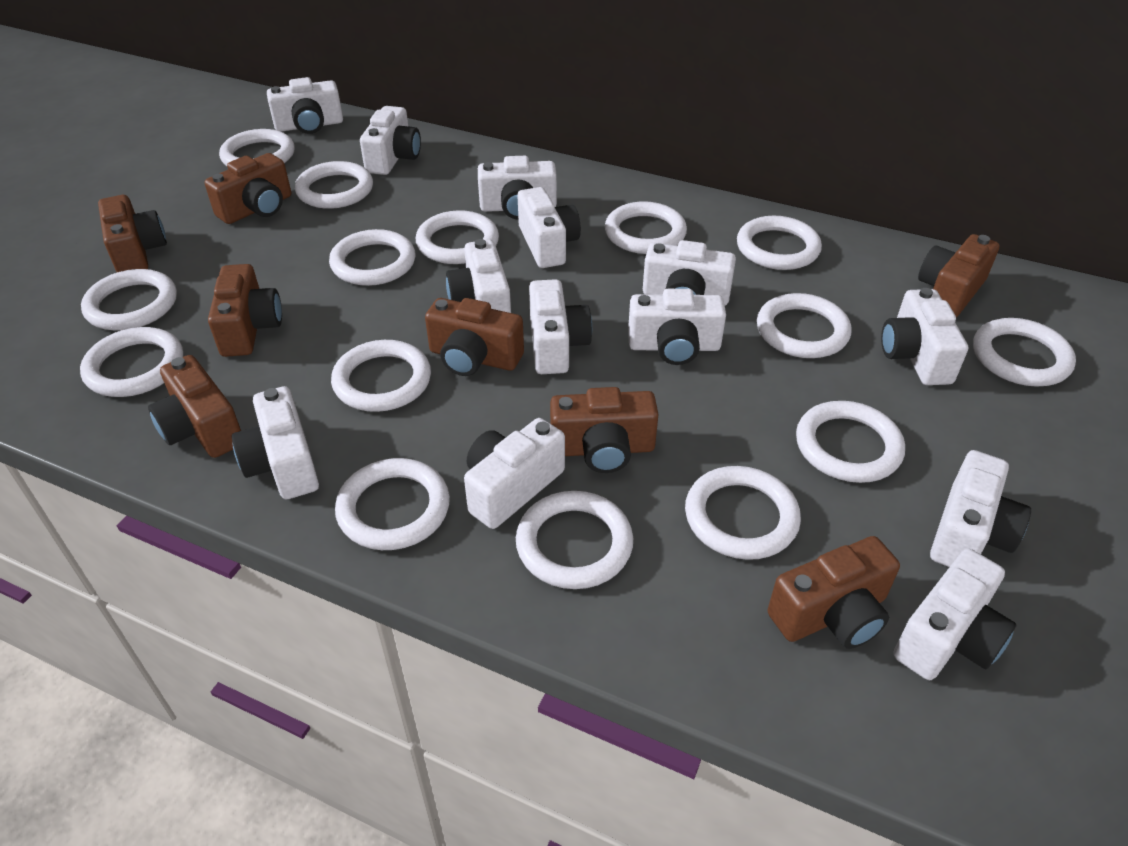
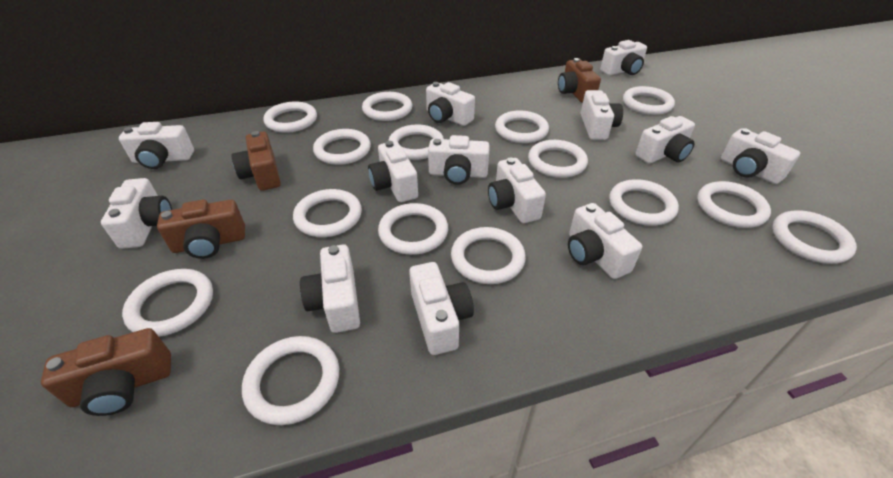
brown camera: [98,195,167,272] [148,355,241,458] [204,153,291,224] [208,264,282,357] [425,298,524,376] [550,387,659,473] [768,536,900,649] [918,234,1000,317] = 8 -> [41,328,171,416] [157,200,245,259] [231,131,281,191] [558,58,601,103] = 4

